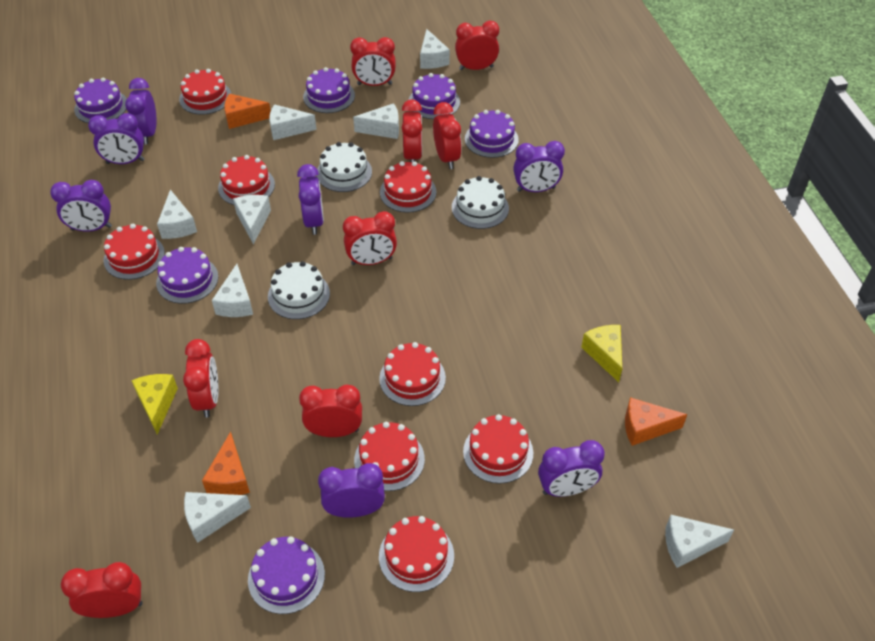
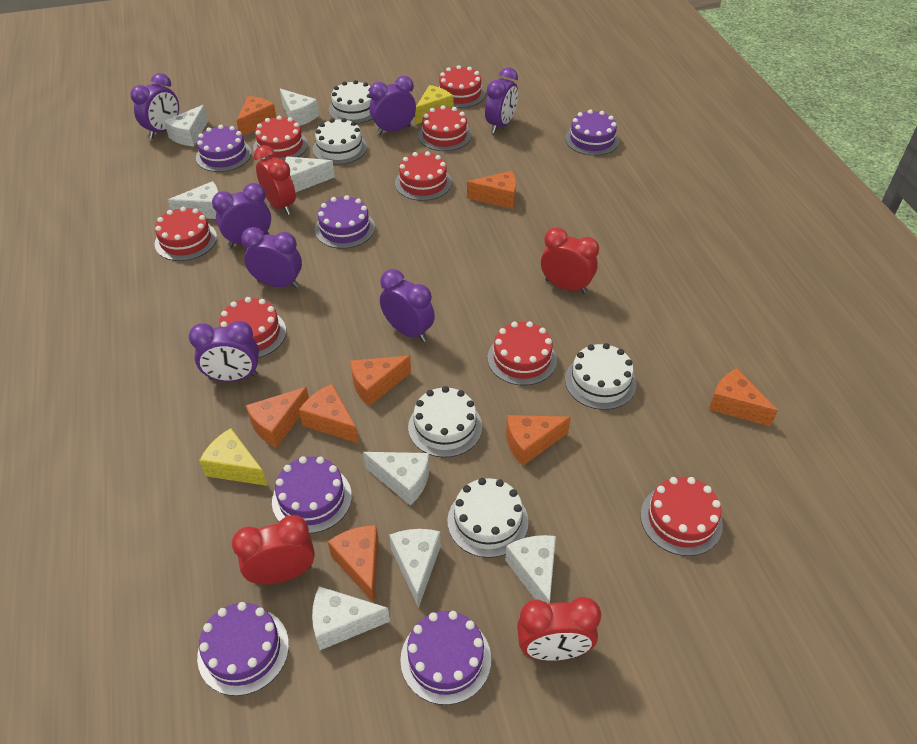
orange cheese: [202,432,250,495] [224,94,271,129] [625,397,688,446] = 3 -> [236,96,277,136] [246,387,309,448] [299,384,359,443] [328,525,379,603] [350,356,411,406] [467,171,516,209] [506,415,571,466] [709,368,778,427] = 8
red clock: [61,562,143,618] [183,339,218,418] [299,385,362,437] [343,211,397,265] [350,37,395,86] [402,99,422,162] [433,102,462,169] [455,21,499,70] = 8 -> [232,515,315,585] [254,145,296,215] [517,597,601,661] [541,227,599,294] = 4
white cake: [268,261,330,319] [317,142,372,192] [452,176,509,229] = 3 -> [313,118,367,165] [329,80,372,124] [408,386,482,457] [447,478,528,558] [565,343,636,410] = 5

